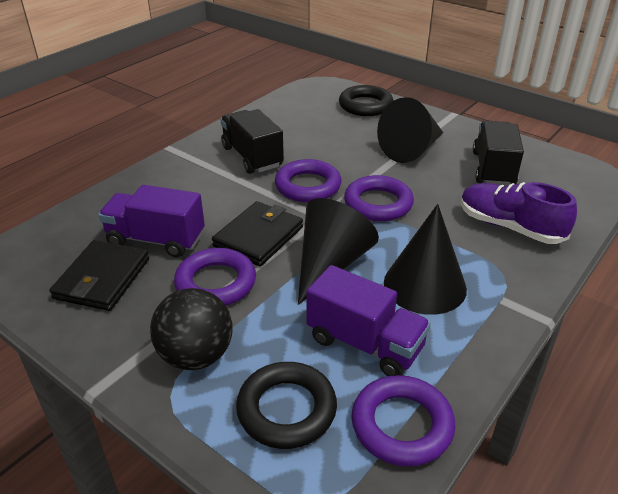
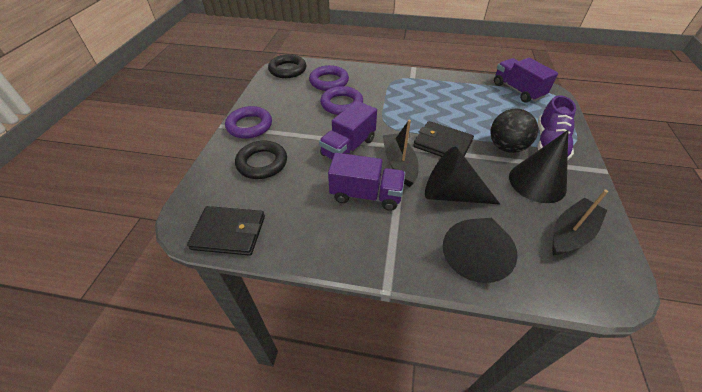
black boat: none = 0 -> [383,120,419,187] [552,190,608,255] = 2
black truck: [220,109,284,174] [473,120,524,186] = 2 -> none = 0
purple ring: [174,248,256,306] [275,159,341,202] [344,175,414,221] [351,375,456,467] = 4 -> [225,106,272,139] [309,65,349,91] [320,86,363,115] = 3
purple truck: [98,185,205,257] [306,265,431,376] = 2 -> [319,101,377,160] [328,153,405,211] [494,58,558,103] = 3

